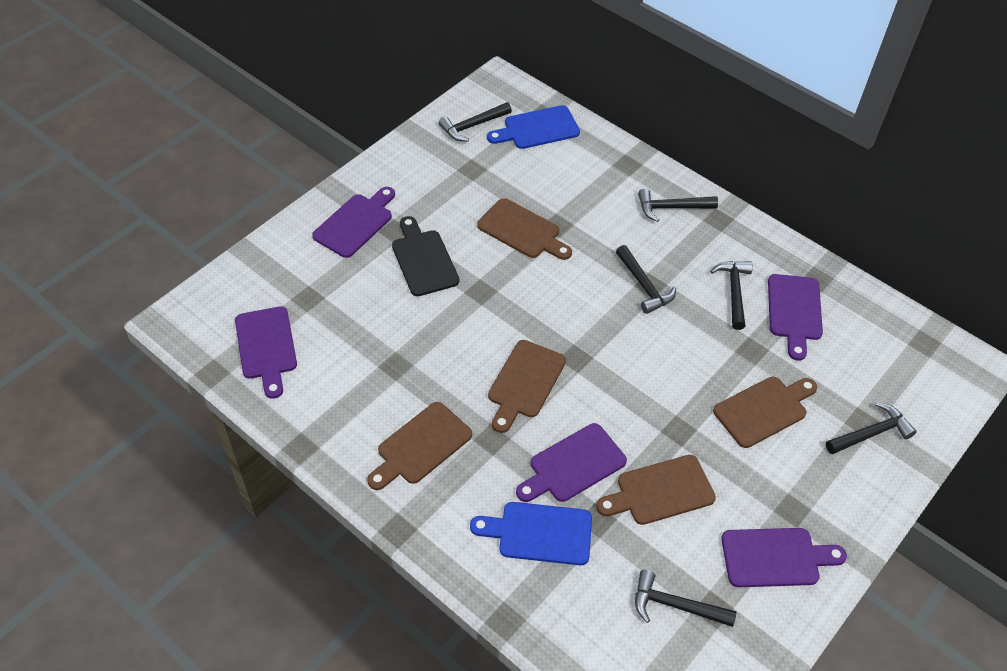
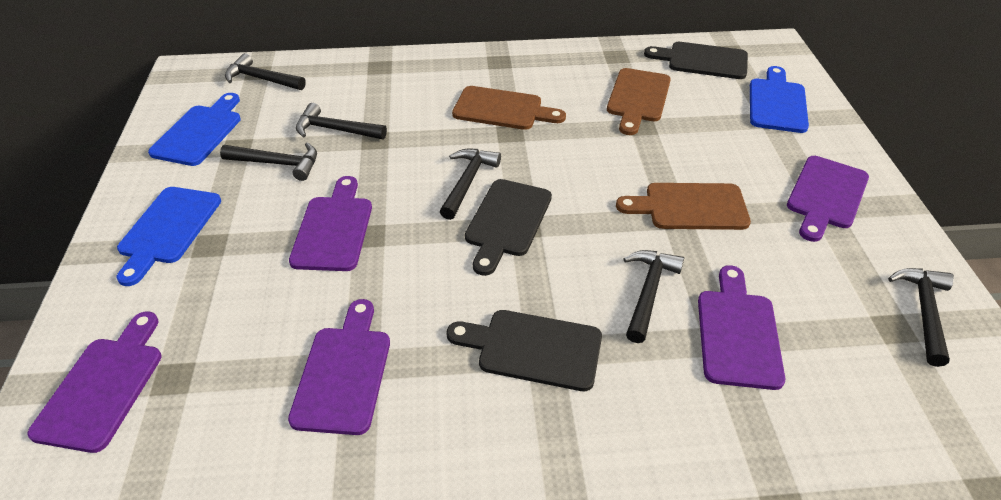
black cutting board: [392,216,459,296] = 1 -> [446,310,602,391] [465,179,552,276] [644,42,748,79] = 3
blue cutting board: [470,502,592,565] [487,105,580,149] = 2 -> [117,187,221,286] [148,93,241,166] [750,66,809,133] = 3
brown cutting board: [367,402,472,490] [477,198,572,260] [488,340,566,433] [596,455,716,525] [713,377,817,448] = 5 -> [452,86,566,130] [607,68,671,135] [616,183,751,230] = 3

